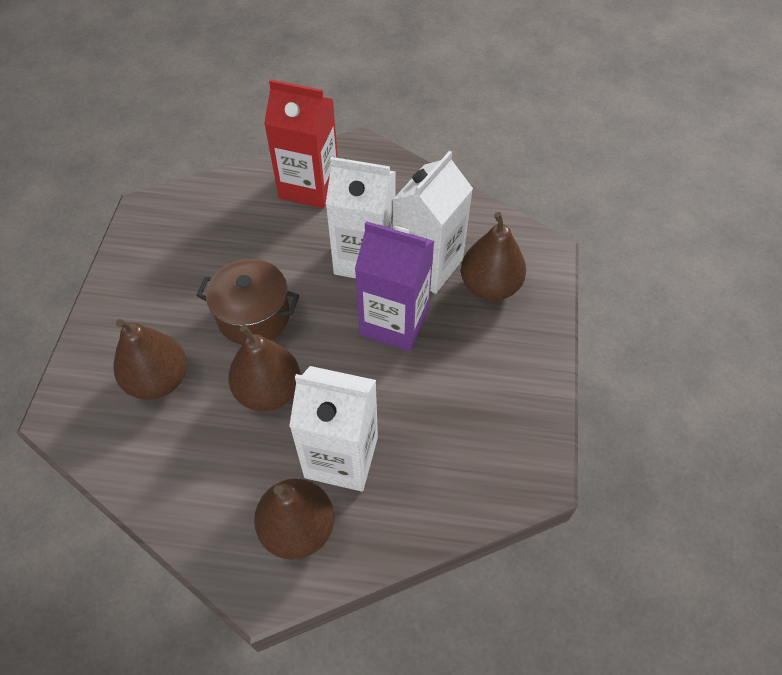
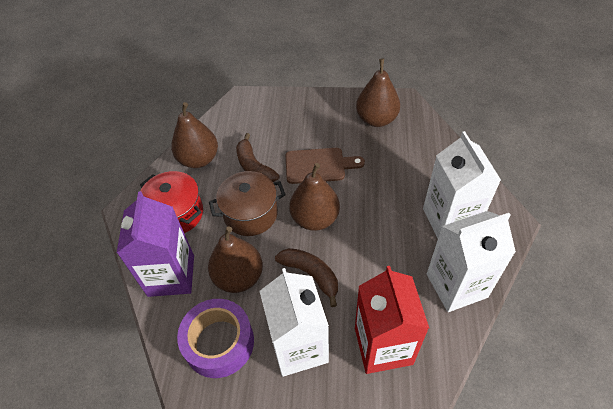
brown banana: none = 0 -> [236,133,279,182] [275,248,338,307] = 2
brown cutting board: none = 0 -> [285,148,365,184] = 1
purple tape: none = 0 -> [177,299,254,378] = 1
red pot: none = 0 -> [140,171,203,233] = 1

